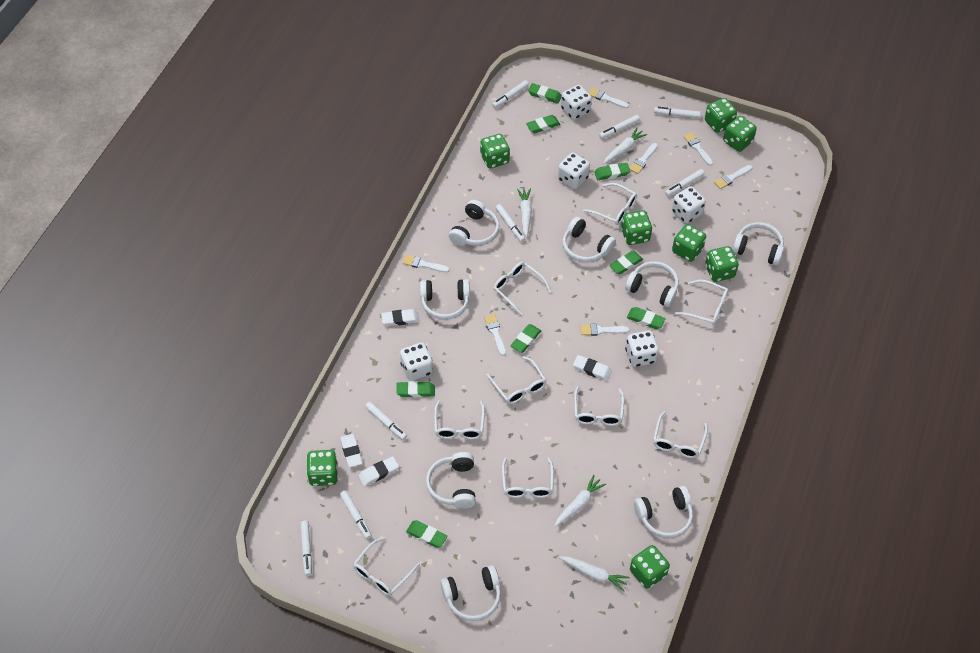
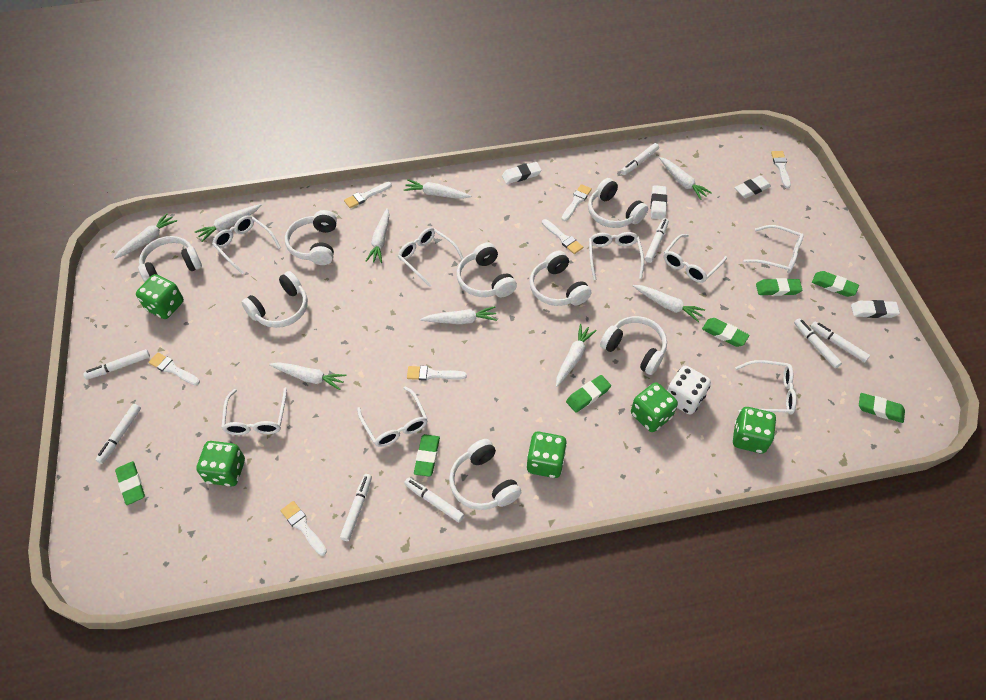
green dice: [306,450,338,486] [480,134,510,169] [621,210,652,245] [630,545,670,589] [672,224,706,262] [705,98,737,133] [705,246,739,282] [723,116,757,152] = 8 -> [136,274,184,319] [196,441,245,486] [527,431,567,478] [631,382,678,432] [733,407,776,453] = 5
green eraser: [396,381,435,397] [406,520,447,548] [510,324,541,353] [526,115,560,133] [528,83,562,104] [594,163,630,180] [609,251,643,275] [627,307,666,329] = 8 -> [115,461,145,505] [414,434,440,477] [566,375,611,412] [702,318,749,347] [756,278,802,296] [812,271,859,297] [859,393,905,423] = 7
white carrot: [517,188,532,237] [554,475,606,527] [559,556,630,592] [603,127,647,164] = 4 -> [114,213,177,259] [195,204,261,242] [269,362,346,390] [366,208,390,263] [404,179,471,199] [420,306,497,324] [556,324,597,387] [633,285,705,322] [659,157,712,200] = 9
white dice: [400,343,433,381] [558,153,590,189] [561,85,592,120] [625,331,659,367] [672,186,706,224] = 5 -> [667,366,711,415] = 1
white glasses: [353,537,420,596] [434,400,485,439] [487,356,547,404] [494,262,551,316] [502,457,554,498] [574,386,624,426] [583,183,637,225] [653,411,708,458] [675,280,728,325] = 9 -> [212,215,281,274] [221,387,287,435] [357,386,428,447] [398,227,464,287] [589,232,644,280] [663,234,727,283] [735,360,796,415] [743,225,804,273] = 8

